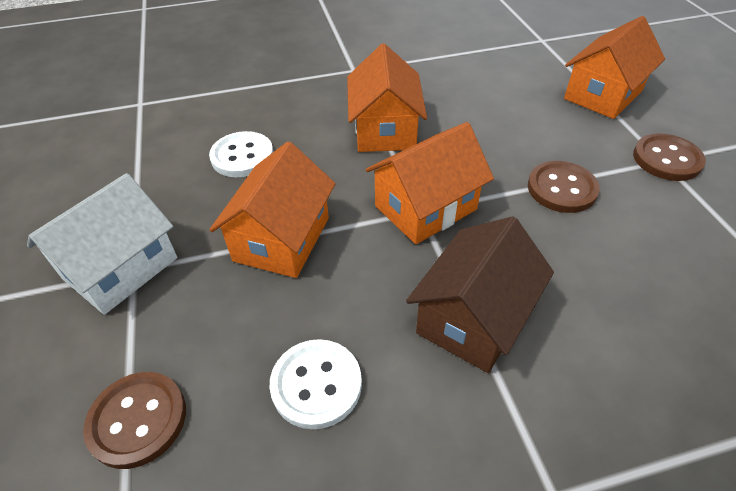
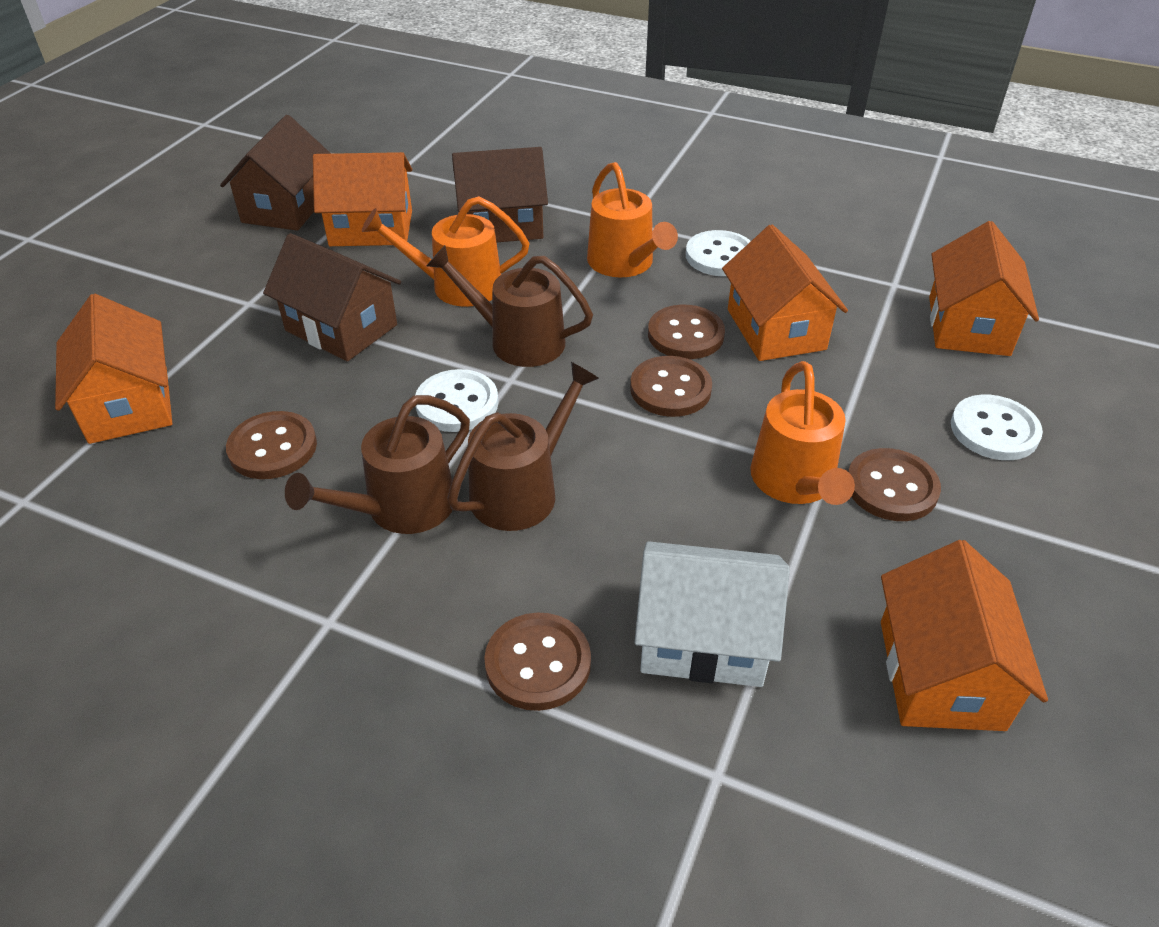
brown button: [83,372,186,469] [528,161,600,213] [633,133,706,181] = 3 -> [226,411,317,479] [484,612,591,711] [630,356,712,417] [648,305,725,359] [848,448,941,521] = 5
brown house: [406,217,554,373] = 1 -> [220,115,331,231] [263,233,401,361] [452,147,548,243] = 3
brown watering can: none = 0 -> [285,395,470,534] [427,245,593,367] [447,362,599,531] = 3
orange house: [210,142,336,278] [347,43,427,152] [365,122,494,244] [564,16,665,119] = 4 -> [55,294,172,444] [313,152,412,246] [722,225,848,361] [881,540,1048,731] [929,221,1039,356] = 5
orange watering can: none = 0 -> [362,196,529,307] [587,162,678,278] [750,361,855,505] = 3
white button: [209,131,274,177] [270,339,362,429] = 2 -> [416,369,499,432] [686,230,751,276] [951,395,1043,460] = 3

